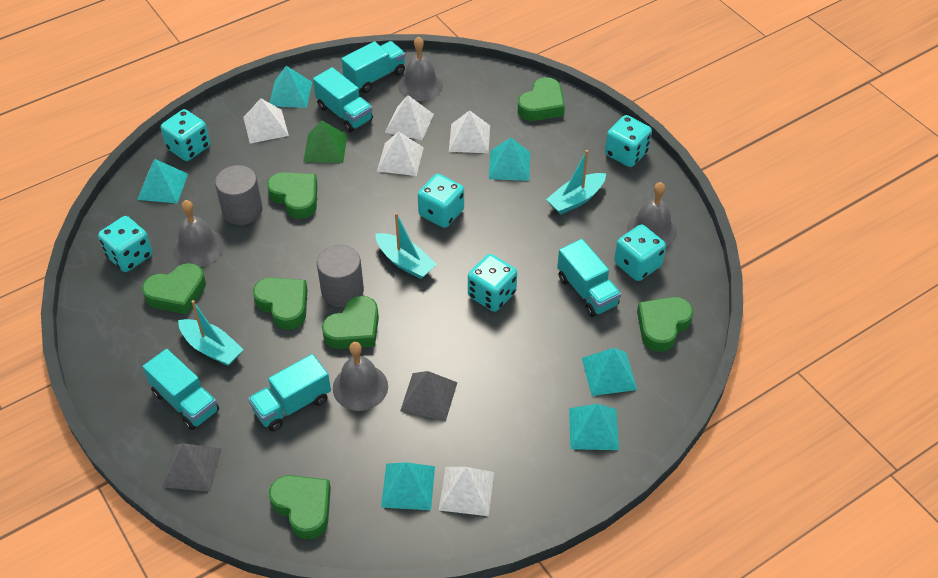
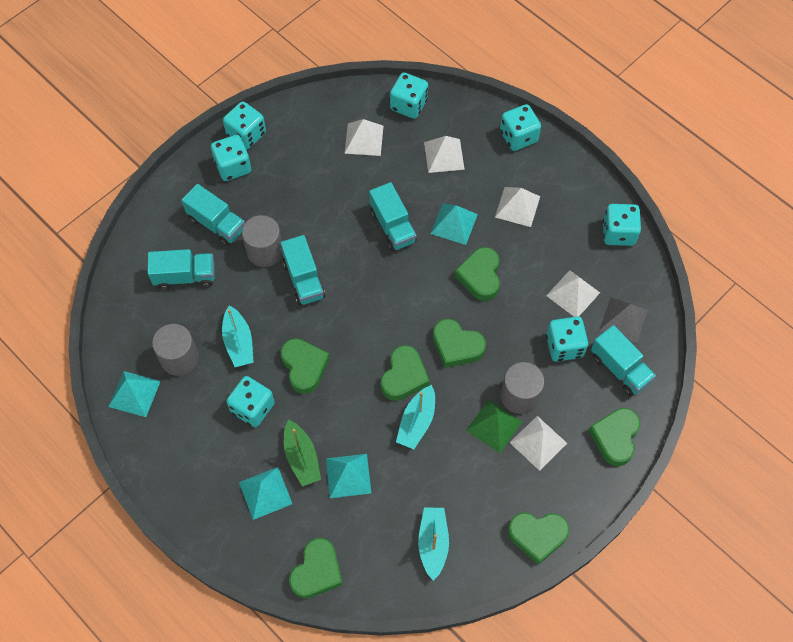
green boat: none = 0 -> [284,420,321,487] = 1
grey bell: [173,200,224,267] [333,342,388,411] [398,36,443,101] [627,182,677,247] = 4 -> none = 0
grey cylinder: [215,165,263,225] [317,245,364,307] = 2 -> [152,324,199,376] [242,215,283,267] [501,362,545,414] = 3
grey pyramid: [162,443,222,492] [400,371,458,421] = 2 -> [599,298,648,343] = 1
turquoise dice: [98,216,153,272] [161,109,210,161] [418,174,464,228] [468,254,517,312] [605,115,652,167] [614,225,666,281] = 6 -> [211,135,251,181] [223,101,266,150] [226,376,275,427] [390,72,428,119] [500,104,541,151] [546,316,588,362] [603,204,641,246] = 7
turquoise pyramid: [137,159,188,203] [270,66,312,108] [381,462,435,510] [489,137,530,181] [569,404,619,450] [582,348,637,396] = 6 -> [108,371,161,417] [239,467,292,520] [326,454,371,498] [430,203,478,245] = 4

